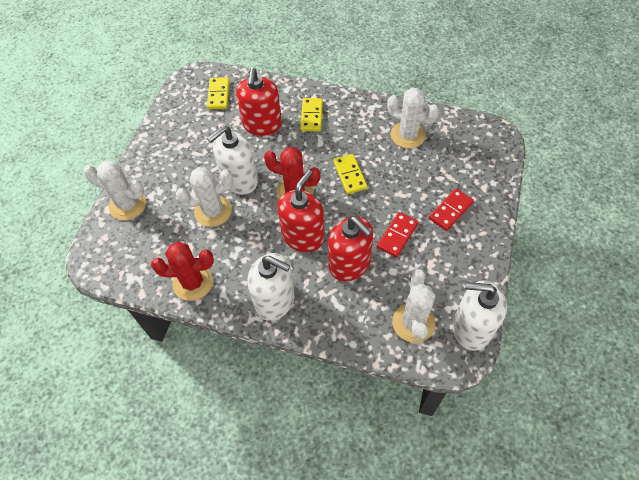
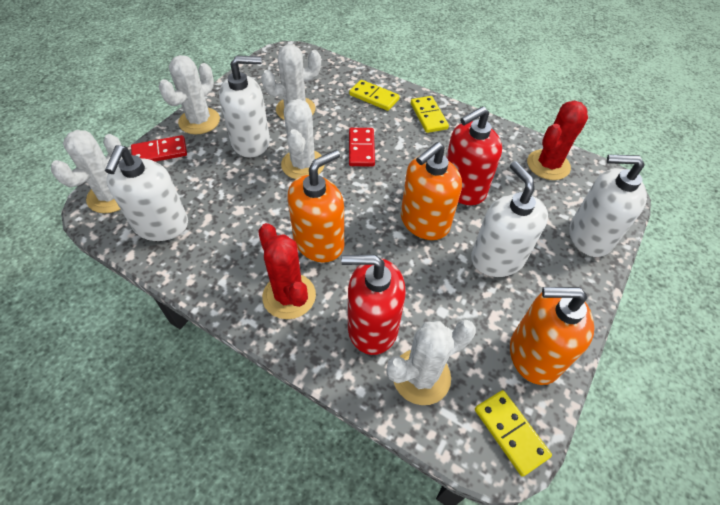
orange soap dispenser: none = 0 -> [288,150,344,263] [401,142,462,240] [510,287,594,385] = 3
red soap dispenser: [236,68,282,136] [277,170,325,252] [328,216,373,281] = 3 -> [341,255,406,355] [446,106,502,205] = 2
white cactus: [83,161,146,220] [176,167,233,227] [387,88,439,149] [392,269,436,343] = 4 -> [51,130,123,213] [159,55,220,134] [261,44,321,120] [281,99,325,179] [386,320,476,405] = 5
white soap dispenser: [207,126,258,195] [248,253,295,321] [453,281,507,351] = 3 -> [105,145,188,241] [219,56,270,157] [471,161,548,277] [569,155,647,257] = 4

